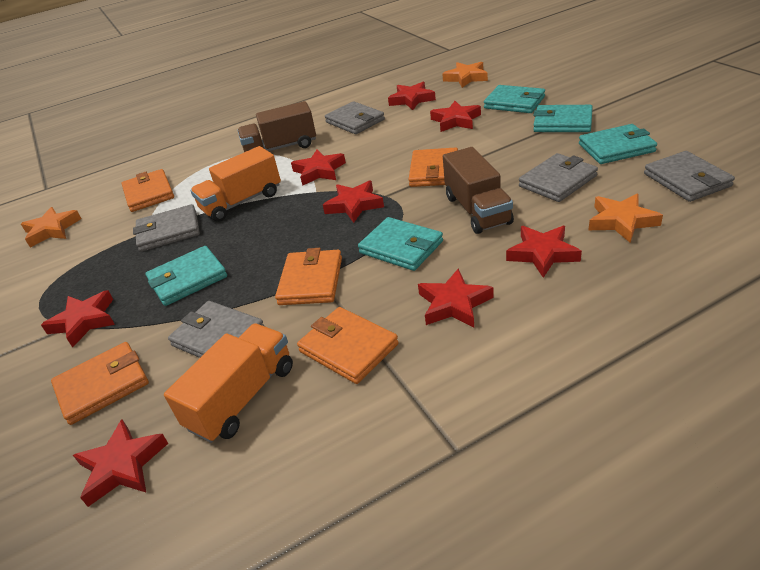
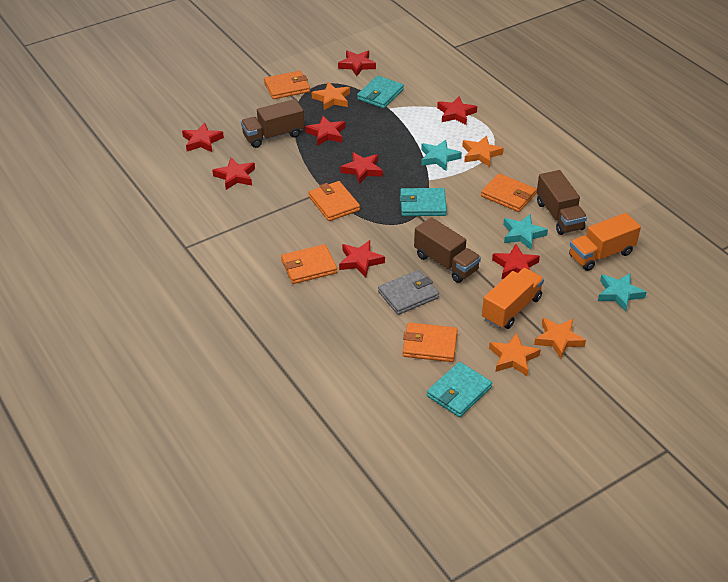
brown truck: [238,101,316,152] [443,147,514,234] = 2 -> [241,99,304,148] [414,217,481,283] [537,170,587,235] = 3
grey wallet: [133,204,200,252] [168,301,264,358] [325,101,385,134] [519,153,598,202] [644,151,735,202] = 5 -> [378,270,439,315] = 1
orange star: [21,207,81,248] [442,62,488,88] [589,193,663,243] = 3 -> [312,82,350,110] [462,136,504,167] [489,333,541,376] [534,318,586,359] = 4
turquoise star: none = 0 -> [421,139,462,171] [503,214,548,250] [598,273,647,312] = 3
turquoise wallet: [145,246,227,306] [358,217,443,271] [484,85,545,113] [533,105,592,132] [579,124,657,164] = 5 -> [357,76,404,108] [400,188,447,216] [427,362,492,417] = 3

